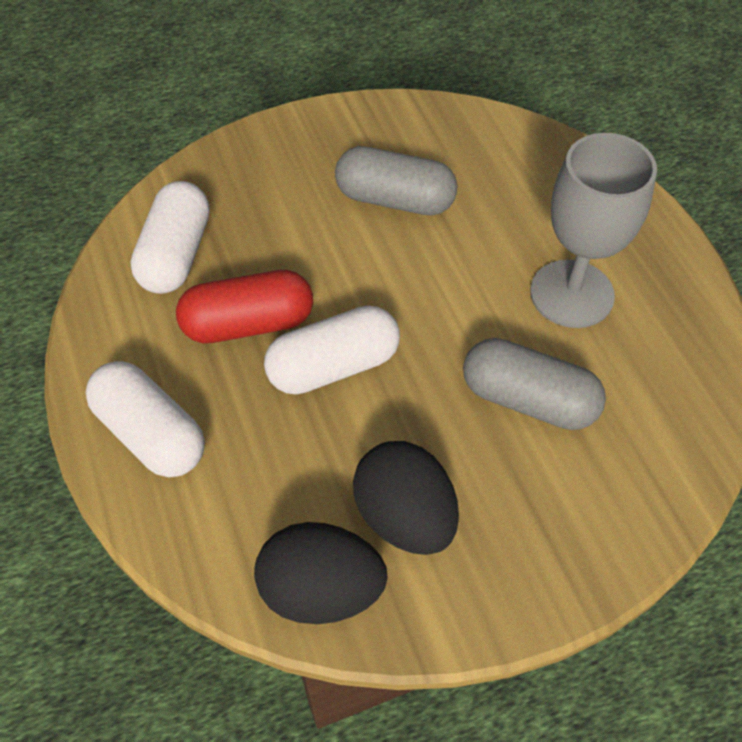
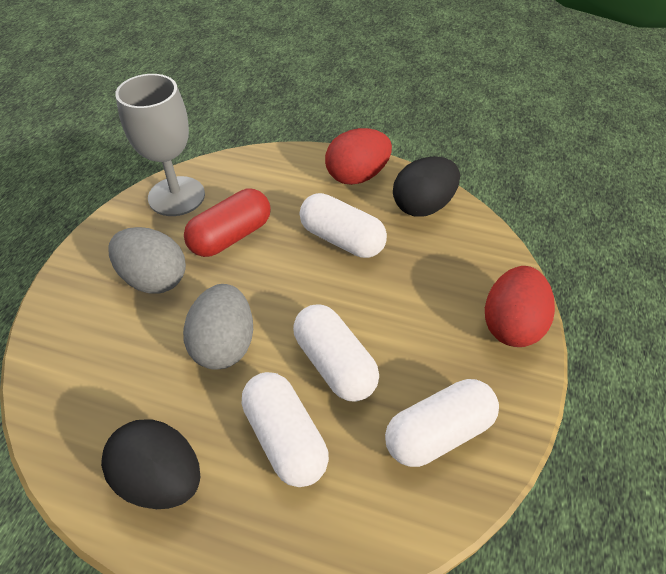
grey capsule: [335,146,457,215] [463,338,606,430] = 2 -> none = 0
grey egg: none = 0 -> [108,227,186,294] [183,284,253,370] = 2
red egg: none = 0 -> [325,128,392,185] [485,266,555,347] = 2
white capsule: [85,361,205,477] [130,181,210,294] [264,305,400,395] = 3 -> [242,372,329,487] [293,304,379,401] [300,193,387,258] [385,379,499,467] = 4

